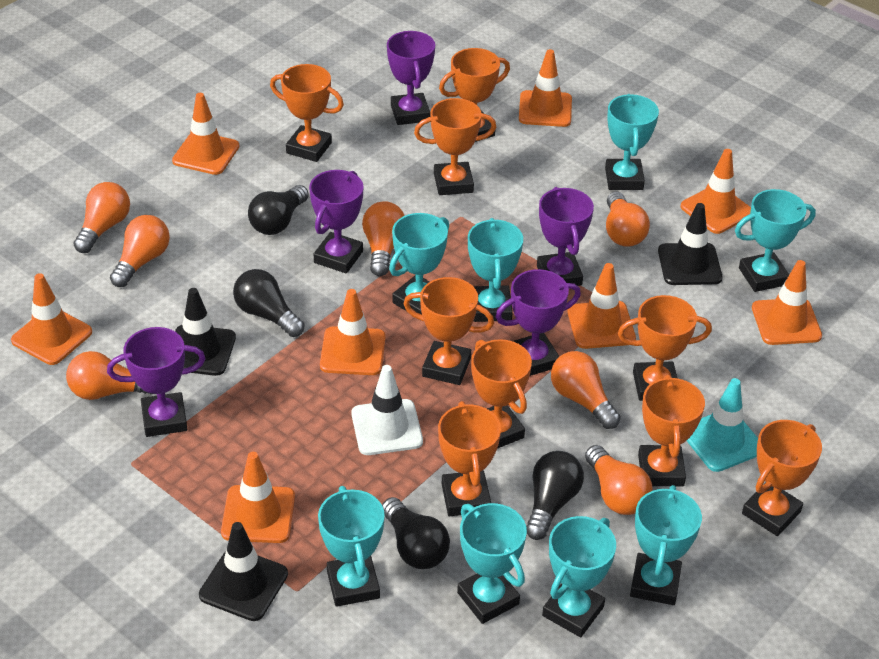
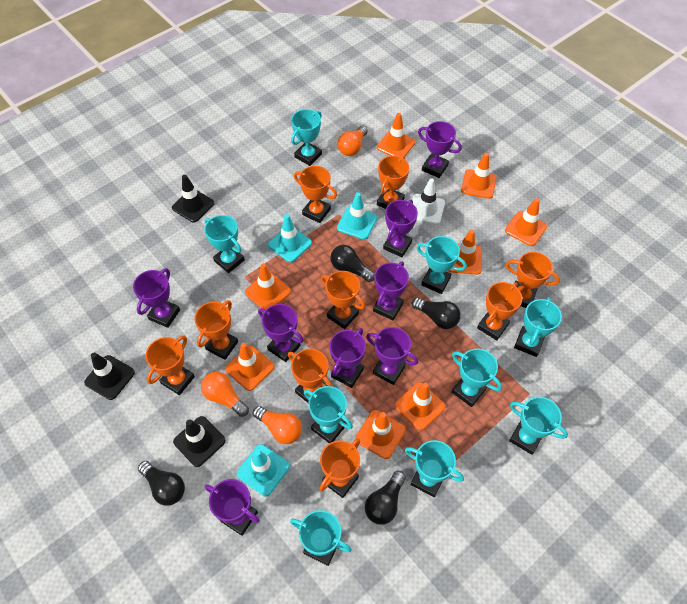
orange light bulb: [66,351,152,400] [73,182,130,253] [110,215,170,287] [362,201,405,276] [551,351,621,429] [585,445,653,515] [606,191,650,247] = 7 -> [201,372,249,417] [253,406,302,444] [337,126,368,156] = 3
purple trophy: [107,327,206,437] [309,170,363,273] [387,31,435,125] [495,269,581,376] [537,187,594,286] = 5 -> [133,268,180,328] [205,479,260,536] [258,304,304,362] [329,328,366,388] [366,327,418,385] [373,262,409,320] [383,200,418,257] [418,121,462,178] = 8
turquoise traffic cone: [687,378,758,472] = 1 -> [237,444,290,496] [268,214,312,262] [337,193,377,240] = 3
turquoise trophy: [318,486,385,607] [389,213,449,314] [457,503,527,624] [468,218,523,322] [542,516,616,637] [605,94,659,190] [630,485,702,605] [735,189,816,292] = 8 -> [204,215,245,273] [290,510,352,566] [291,109,322,166] [304,386,353,444] [405,440,464,497] [416,236,467,294] [452,349,502,407] [509,397,568,455] [514,297,562,357] = 9

